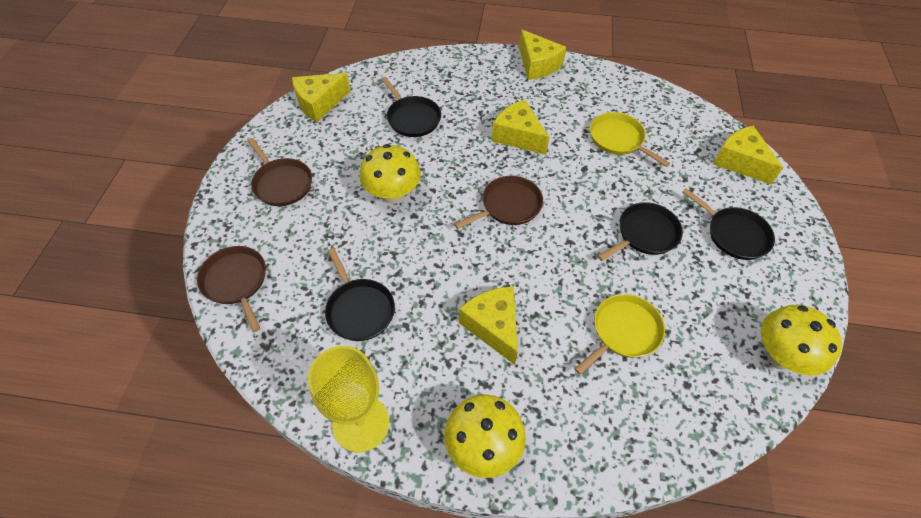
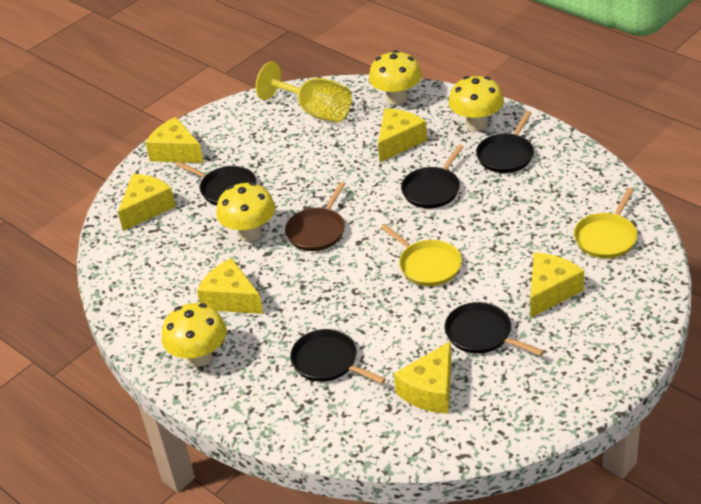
black pan: [325,248,395,341] [381,77,441,137] [597,202,683,261] [682,188,775,260] = 4 -> [176,162,256,205] [290,329,386,384] [401,145,464,208] [445,302,544,356] [476,111,534,173] = 5
brown pan: [197,246,266,332] [247,138,312,206] [454,176,543,229] = 3 -> [285,182,345,251] = 1
yellow cheese: [292,73,350,122] [459,287,518,365] [492,100,549,155] [519,29,566,80] [713,126,783,185] = 5 -> [118,174,176,231] [146,117,204,163] [197,258,263,314] [378,108,427,162] [394,342,452,414] [530,252,584,318] = 6
yellow mushroom: [359,144,421,204] [444,394,526,478] [761,305,842,376] = 3 -> [161,303,227,367] [216,182,275,241] [369,50,422,105] [449,76,504,131] = 4

